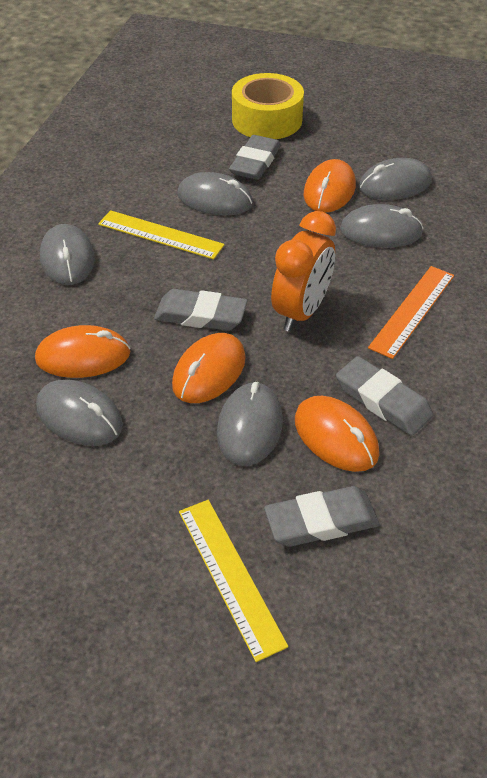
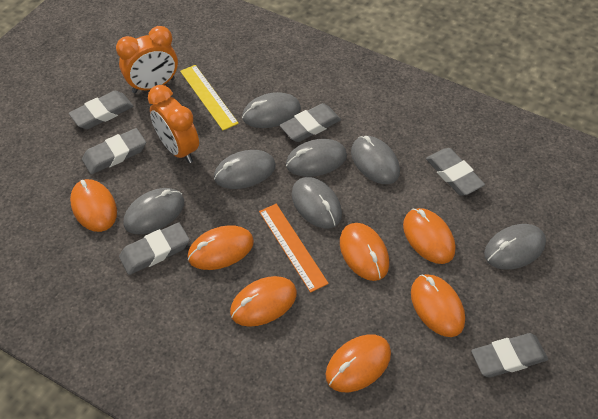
grey eraser: [154,289,248,331] [229,135,281,180] [264,486,379,547] [336,356,433,436] = 4 -> [69,91,134,129] [82,128,146,174] [119,222,190,275] [280,103,341,142] [426,148,485,196] [471,333,548,378] = 6
grey mouse: [36,379,123,446] [40,224,95,285] [177,172,253,216] [217,382,283,466] [340,204,423,248] [358,158,432,200] = 6 -> [124,188,184,234] [214,150,276,189] [242,92,301,128] [286,139,347,177] [292,177,342,229] [351,136,400,184] [484,224,546,270] = 7
orange clock: [271,211,336,332] = 1 -> [116,26,178,93] [148,85,199,163] = 2
orange mouse: [35,325,130,378] [172,333,246,403] [295,396,379,472] [303,159,356,213] = 4 -> [70,179,117,232] [188,225,254,270] [230,276,297,327] [326,334,391,392] [340,223,389,281] [403,208,455,264] [411,274,465,337] = 7
yellow ruler: [98,210,225,259] [179,500,288,662] = 2 -> [180,65,239,130] = 1
yellow tape: [232,73,304,139] = 1 -> none = 0

